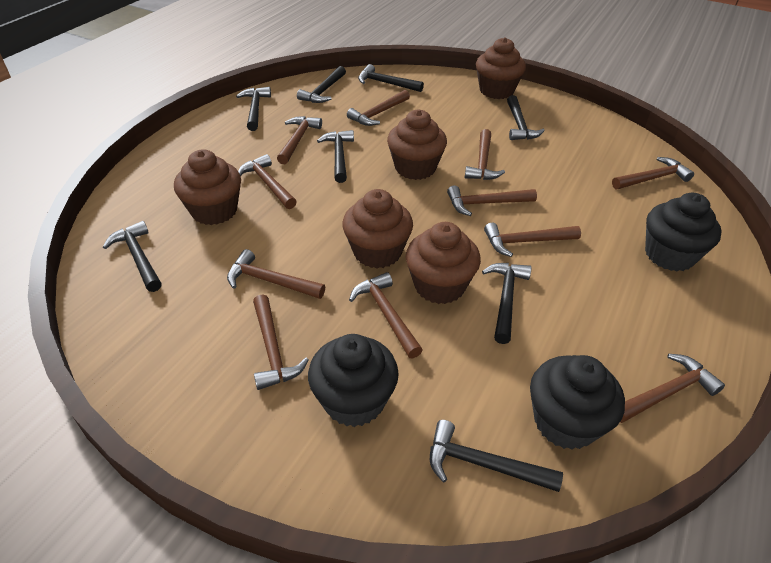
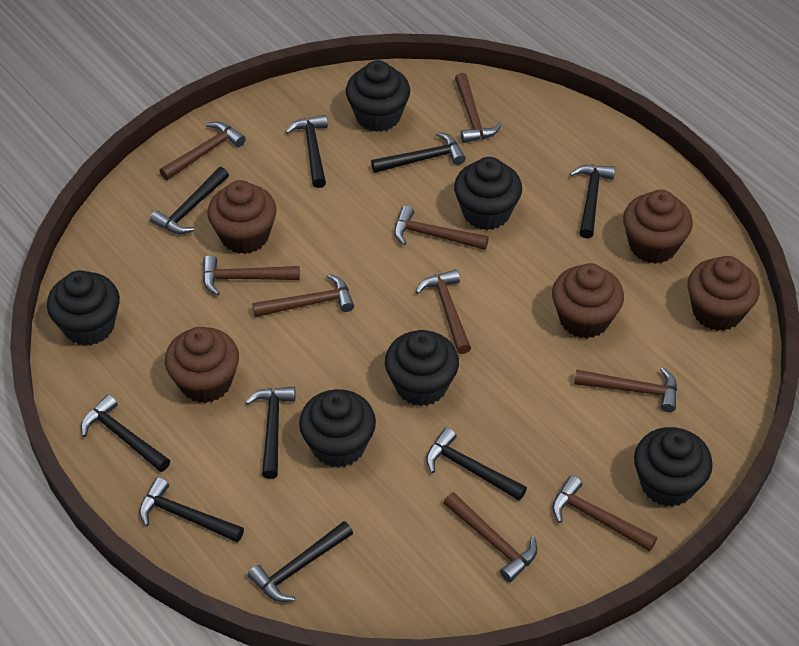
black cupcake: [308,334,399,427] [530,355,625,450] [645,193,722,272] = 3 -> [47,270,120,346] [299,389,376,468] [346,60,410,132] [385,330,459,406] [454,157,522,230] [634,427,713,507] = 6
black hammer: [103,221,162,292] [236,87,271,131] [297,66,346,103] [317,130,354,183] [358,64,424,92] [430,420,563,492] [482,263,532,344] [507,95,545,140] = 8 -> [81,394,170,472] [139,477,244,543] [150,167,229,234] [245,387,296,479] [248,521,353,602] [285,115,328,188] [371,132,466,173] [426,427,527,501] [569,164,615,239] = 9
brown hammer: [227,249,325,299] [238,154,297,209] [253,294,308,390] [277,116,322,164] [347,90,410,126] [349,272,423,359] [447,185,537,216] [465,129,505,180] [484,223,581,257] [612,157,694,189] [620,354,725,423] = 11 -> [159,122,246,180] [203,255,300,296] [252,274,354,317] [394,206,489,250] [416,269,471,354] [444,492,537,582] [455,73,502,143] [552,475,657,551] [574,367,677,412] = 9

